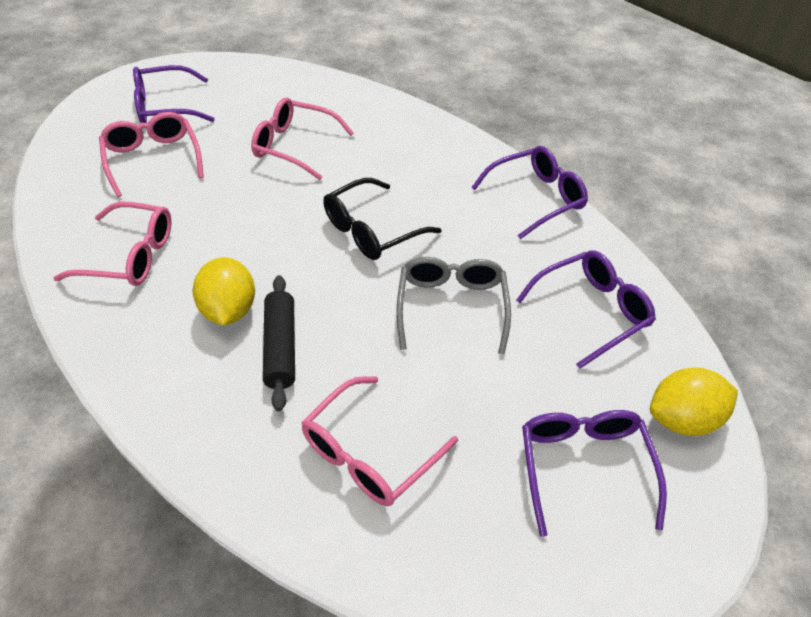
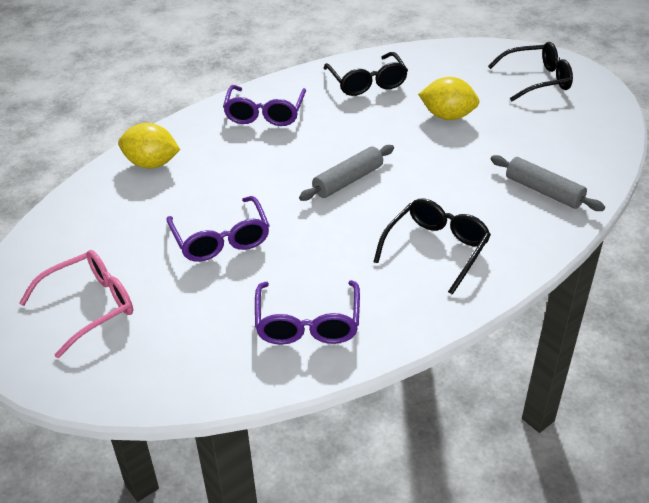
black glasses: [323,178,442,260] = 1 -> [324,52,408,96] [373,199,491,295] [488,42,573,101] = 3
black rolling pin: [263,275,295,411] = 1 -> none = 0
grey glasses: [396,257,511,355] = 1 -> none = 0
grey rolling pin: none = 0 -> [299,145,394,201] [491,155,605,211] = 2
pink glasses: [53,202,171,286] [99,112,204,197] [251,97,354,180] [301,376,458,506] = 4 -> [19,250,133,358] = 1
purple glasses: [133,65,214,123] [471,146,588,239] [516,251,656,369] [522,410,667,537] = 4 -> [166,196,270,262] [223,85,306,126] [255,280,360,345] = 3

